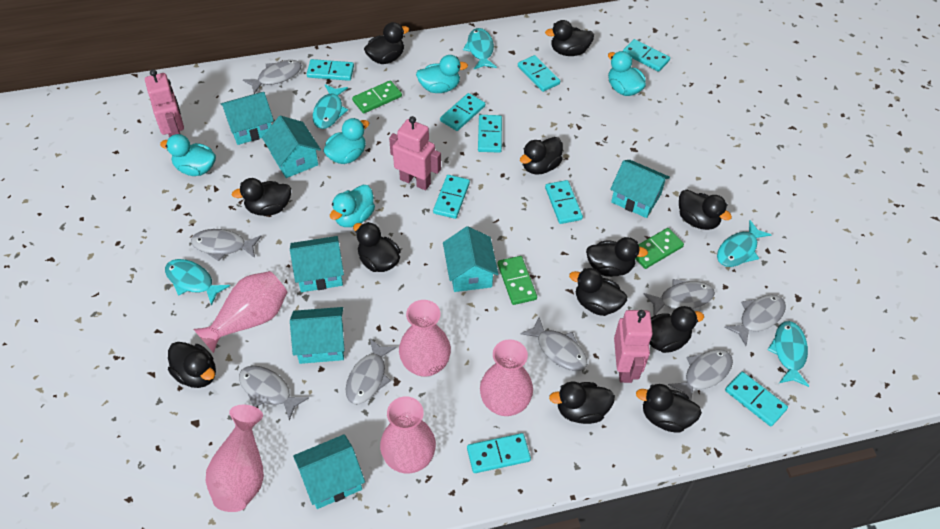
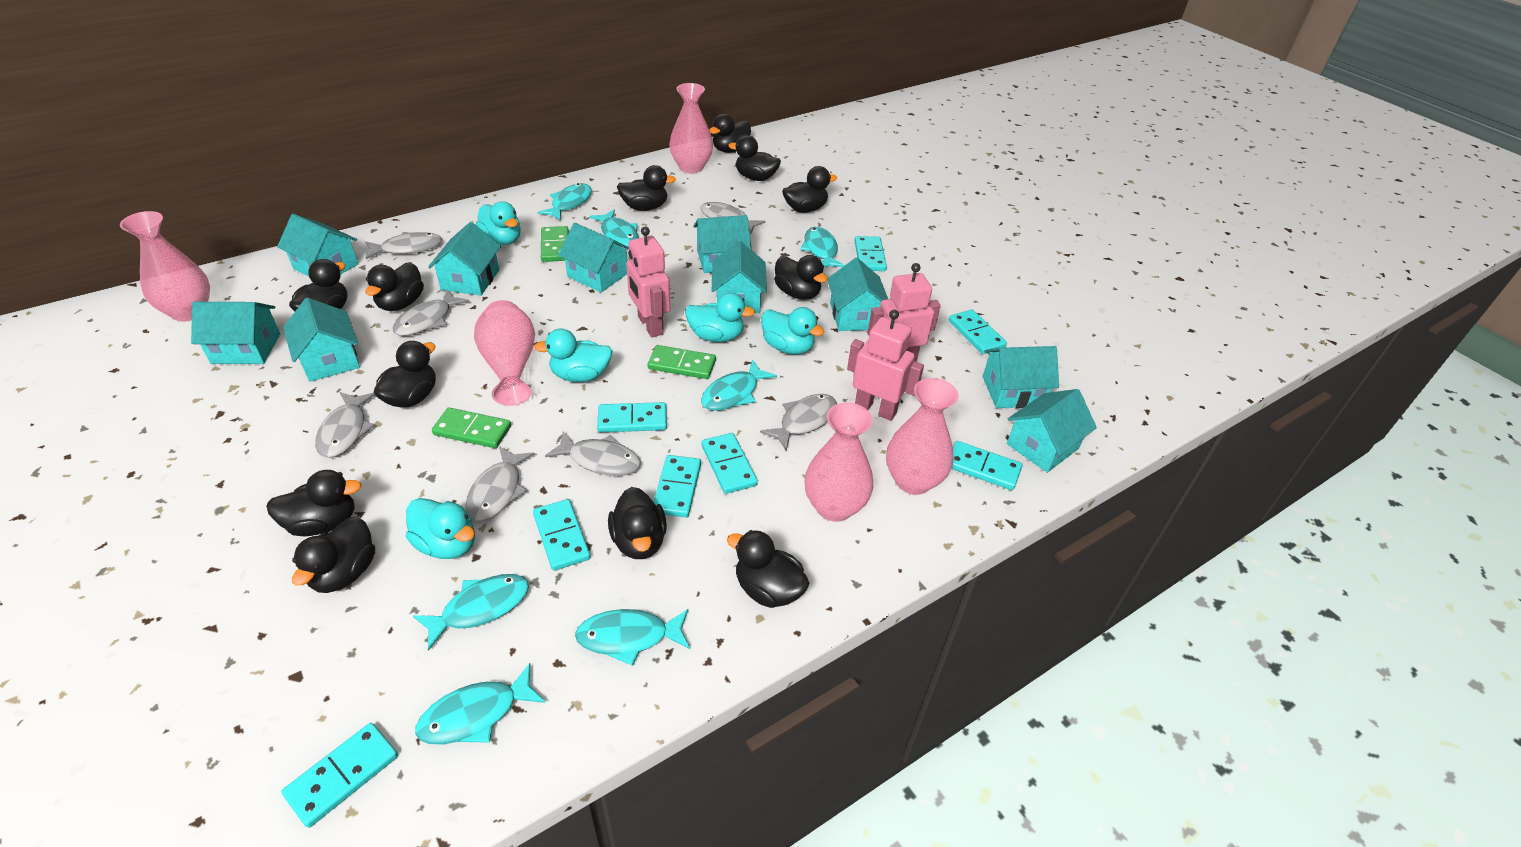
grey fish: [191,229,262,261] [239,366,309,421] [243,60,302,94] [346,339,397,404] [520,317,587,371] [644,279,715,316] [668,349,733,400] [724,294,786,346] = 8 -> [315,392,375,458] [365,232,442,259] [393,290,470,336] [465,446,535,521] [545,431,641,476] [700,202,766,234] [760,394,837,451] = 7
turquoise domino: [307,59,354,81] [433,175,470,219] [440,93,485,131] [467,433,531,473] [478,115,502,153] [518,55,560,92] [545,180,583,224] [623,39,670,72] [725,372,788,426] = 9 -> [281,723,398,828] [533,499,591,571] [597,402,667,432] [654,455,701,517] [702,433,758,494] [854,236,887,271] [949,309,1007,354] [951,441,1022,490] = 8
turquoise fish: [165,259,230,306] [313,84,348,129] [463,28,497,69] [717,220,772,267] [768,321,809,387] = 5 -> [413,574,529,651] [415,663,546,744] [537,183,592,221] [575,609,690,665] [590,209,639,247] [701,360,777,411] [800,227,845,267] = 7
turquoise house: [221,92,274,145] [262,116,321,178] [290,236,344,292] [290,307,345,364] [293,434,365,509] [443,226,499,292] [610,160,670,218] = 7 -> [191,302,280,364] [277,214,358,276] [283,298,360,382] [428,222,501,296] [558,223,629,292] [693,215,752,273] [712,241,767,313] [828,258,888,331] [983,346,1059,408] [1007,389,1097,473] = 10

